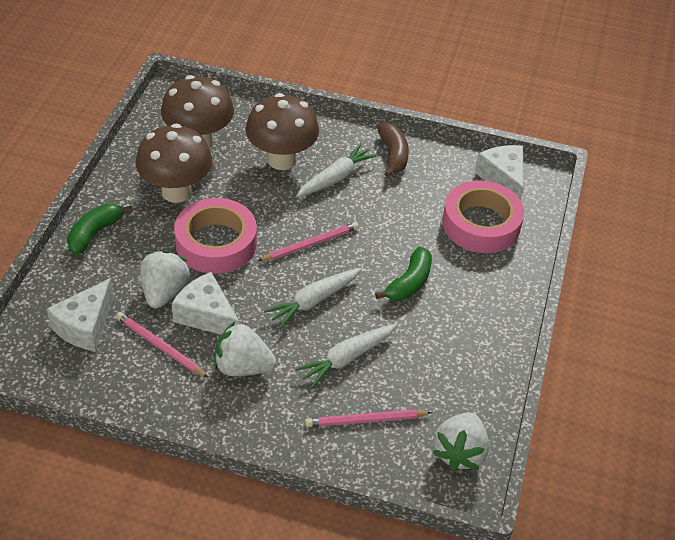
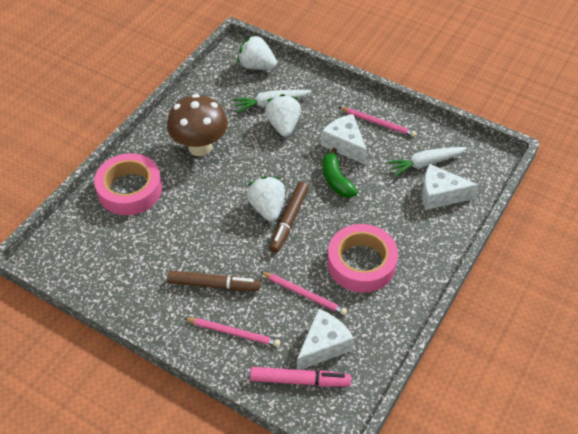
brown banana: [377,122,409,177] = 1 -> none = 0
brown marker: none = 0 -> [167,270,260,291] [269,181,309,253] = 2
brown mushroom: [136,124,213,203] [161,75,234,148] [246,93,319,170] = 3 -> [167,94,228,156] = 1
green banana: [67,203,133,255] [375,247,432,301] = 2 -> [322,148,358,198] = 1
pink marker: none = 0 -> [250,367,351,387] = 1
white carrot: [264,268,362,329] [295,324,397,388] [296,143,378,197] = 3 -> [233,90,312,113] [387,147,467,177] = 2

